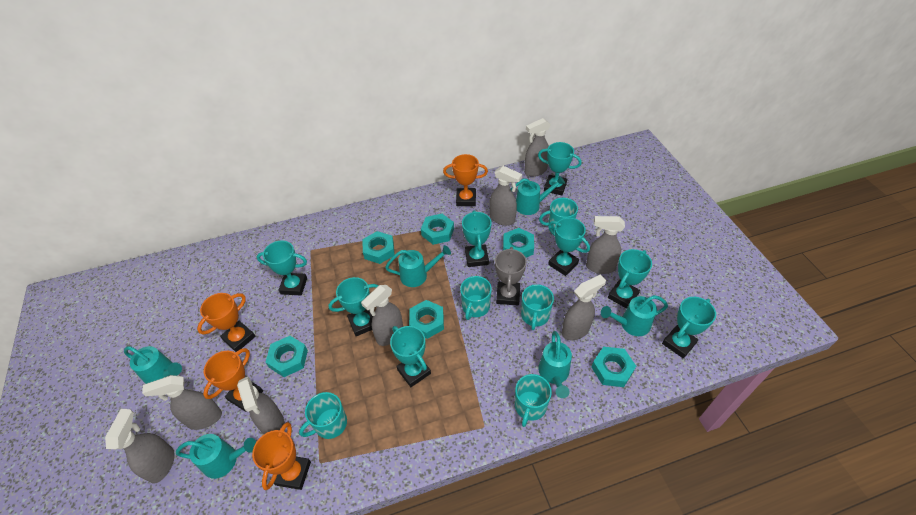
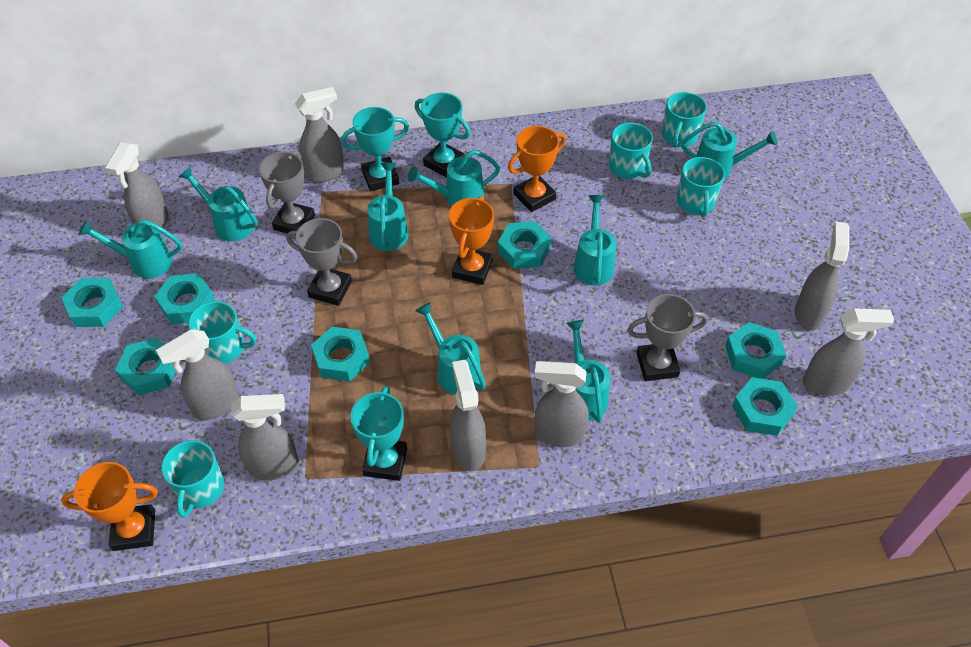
grey trophy: [495,247,527,305] = 1 -> [259,150,315,236] [286,218,358,306] [627,294,708,381] = 3
orange trophy: [197,293,256,352] [203,348,263,412] [252,422,311,490] [443,154,488,206] = 4 -> [61,462,158,551] [449,196,494,285] [508,126,566,212] = 3
turquoise nut: [266,336,308,377] [362,231,395,264] [409,300,444,339] [421,214,454,245] [503,228,534,258] [591,347,636,387] = 6 -> [61,278,123,327] [115,338,176,396] [154,273,215,324] [311,327,370,382] [498,221,552,269] [725,322,786,379] [732,377,798,436] = 7
turquoise trophy: [256,240,307,295] [328,277,379,336] [390,326,431,387] [462,210,492,267] [538,142,582,195] [548,218,590,276] [608,249,652,309] [662,297,716,358] = 8 -> [341,107,409,191] [350,386,407,481] [415,92,470,178] = 3
turquoise watering can: [124,346,182,384] [176,434,256,479] [385,245,451,287] [511,176,565,215] [538,331,572,398] [601,295,668,336] = 6 -> [78,220,183,278] [179,166,258,241] [367,163,408,251] [408,150,500,207] [415,302,486,395] [566,320,610,423] [574,195,616,286] [682,122,778,179] = 8

